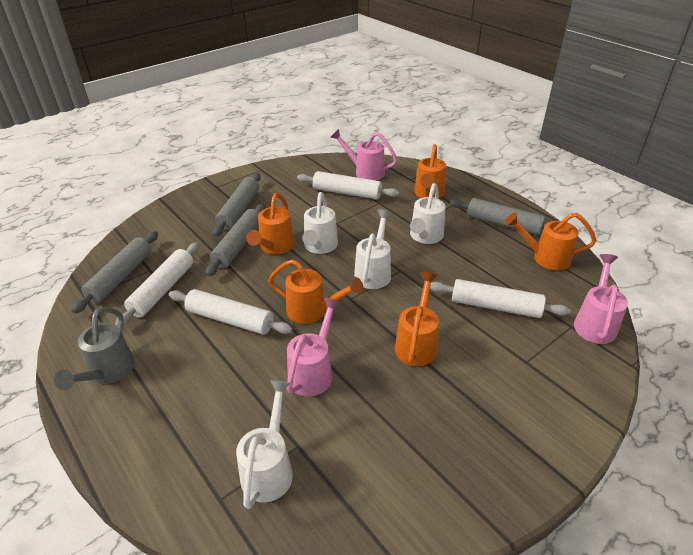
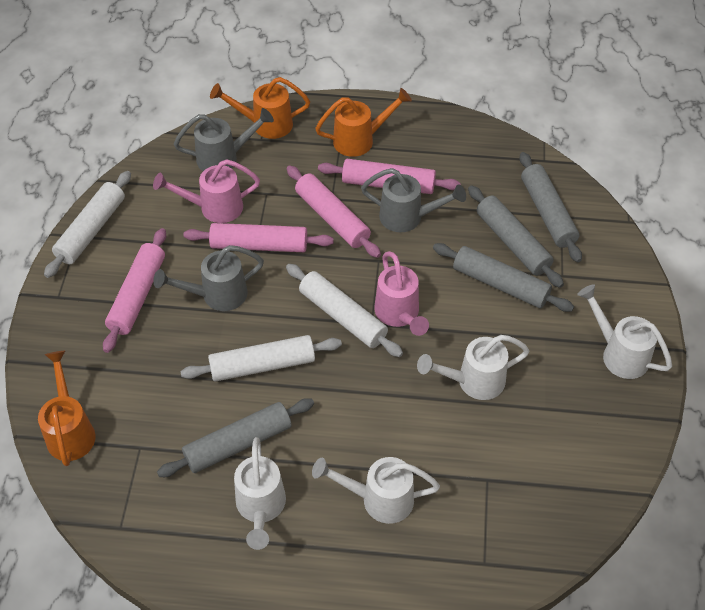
grey watering can: [54,307,135,391] = 1 -> [153,245,264,311] [174,108,274,171] [361,168,466,232] = 3
orange watering can: [246,193,294,254] [268,259,364,324] [395,272,439,366] [414,144,446,199] [504,212,596,270] = 5 -> [38,351,96,466] [210,77,310,139] [315,88,412,157] = 3
pink rolling pin: none = 0 -> [103,228,166,353] [184,223,334,252] [287,166,381,258] [318,159,461,194] = 4
pink watering can: [287,297,341,396] [330,129,397,180] [574,254,628,344] = 3 -> [153,159,260,223] [374,251,429,336] = 2
white rolling pin: [115,242,199,327] [169,289,293,335] [297,171,400,199] [430,279,571,318] = 4 -> [44,171,131,278] [181,335,342,382] [286,264,403,357] = 3

